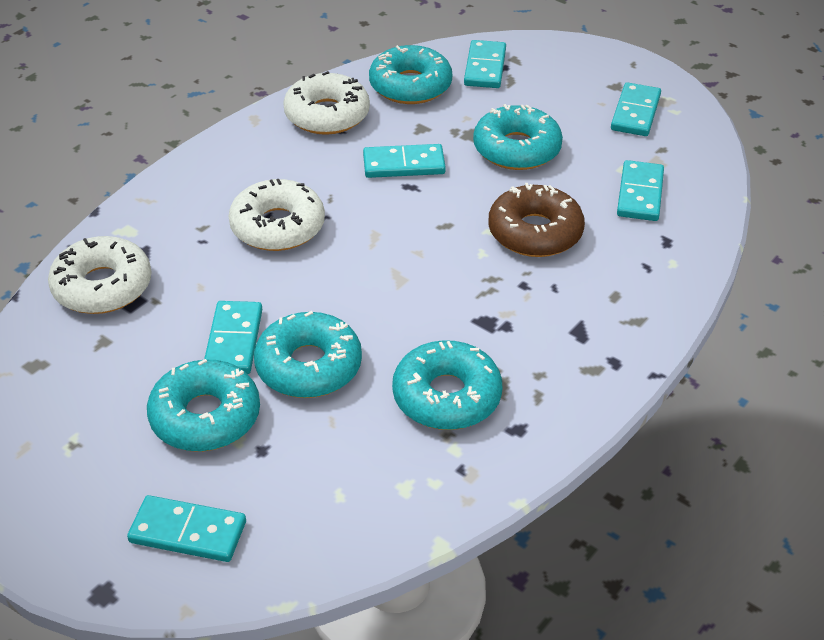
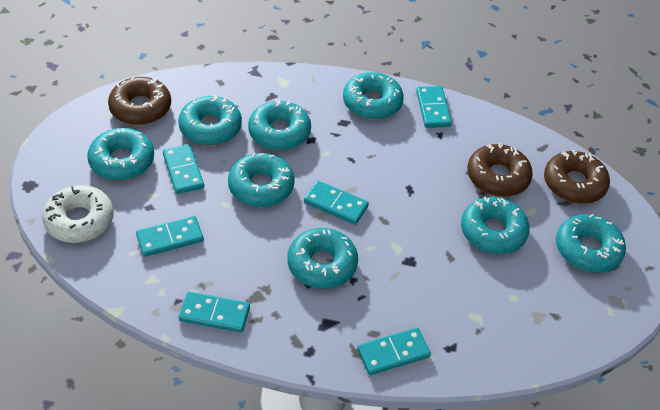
brown donut: [488,183,585,257] = 1 -> [108,77,171,125] [467,143,533,197] [544,150,610,204] = 3
turquoise donut: [147,359,260,452] [254,311,362,398] [369,45,452,104] [392,340,502,430] [473,104,563,170] = 5 -> [87,128,154,181] [178,95,242,146] [228,153,295,207] [248,99,311,151] [287,228,358,289] [343,72,404,120] [461,197,530,254] [556,214,626,273] = 8
white donut: [48,236,152,314] [229,179,325,251] [283,71,370,135] = 3 -> [42,185,114,243] = 1

